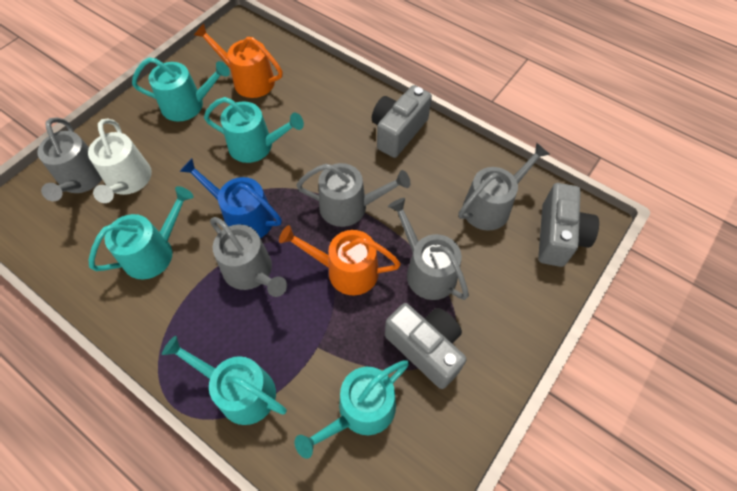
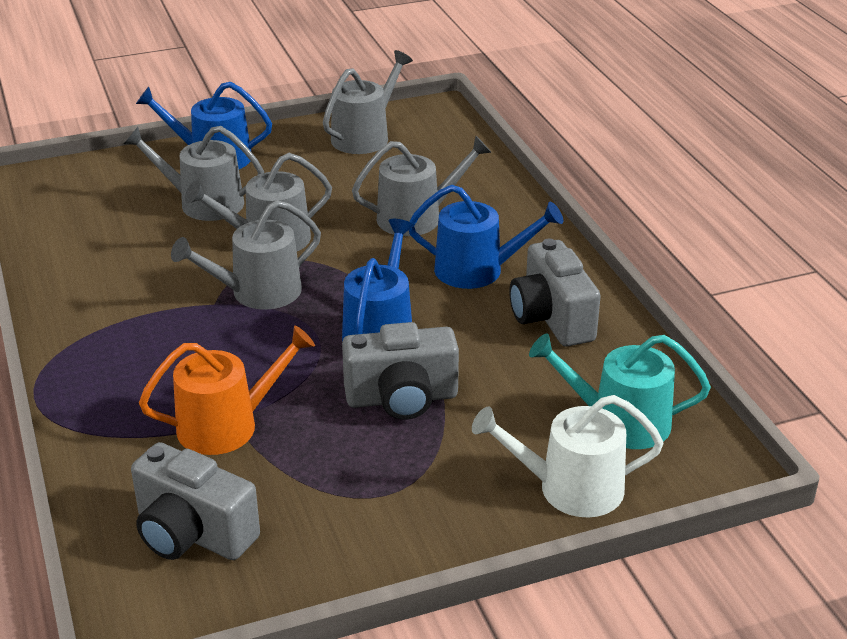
blue watering can: [180,158,282,238] = 1 -> [136,82,272,169] [342,219,414,342] [409,185,563,289] = 3
orange watering can: [194,24,283,98] [279,225,401,296] = 2 -> [139,326,315,455] = 1
turquoise watering can: [89,186,193,279] [132,57,230,122] [162,336,287,425] [204,97,304,163] [295,360,409,459] = 5 -> [529,334,711,449] = 1

